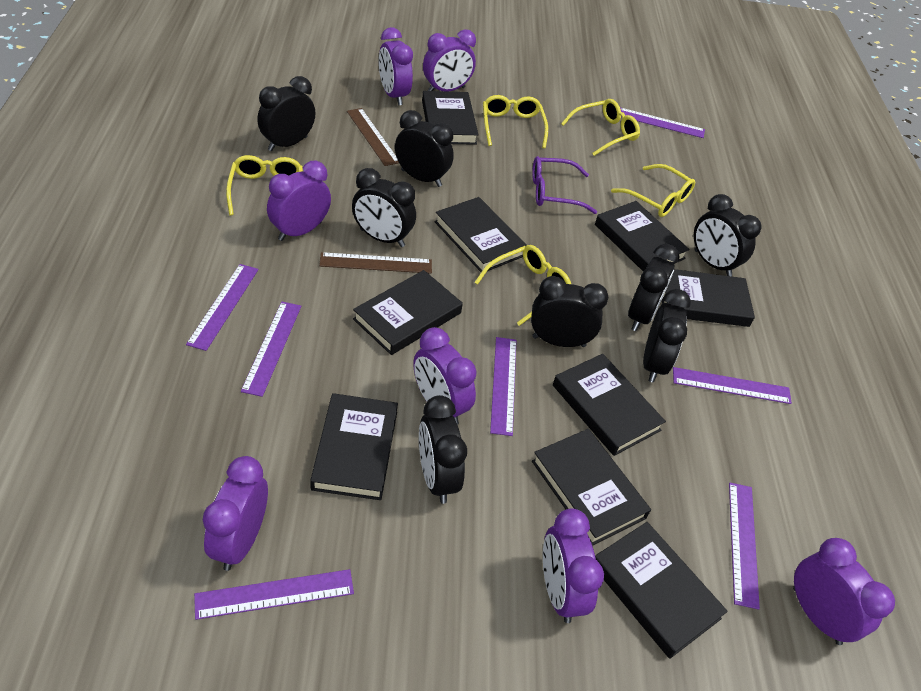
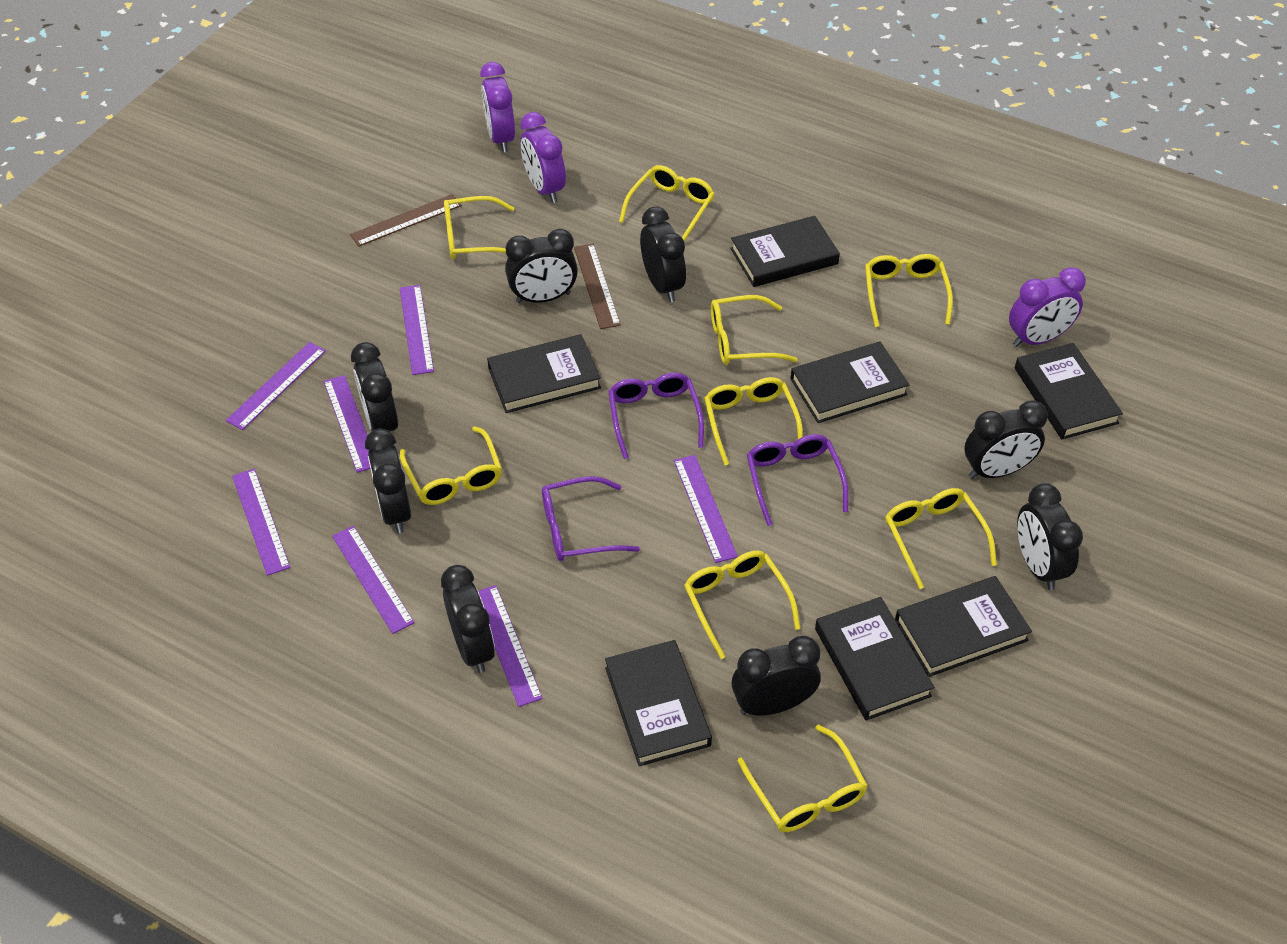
black book: [310,393,398,500] [353,270,463,355] [422,91,479,145] [435,197,527,272] [532,429,651,546] [553,354,666,456] [595,201,690,272] [595,522,728,659] [662,269,755,327] = 9 -> [487,334,601,413] [605,640,712,766] [730,216,840,287] [790,342,910,423] [815,597,935,721] [895,576,1032,677] [1015,343,1123,439] = 7
purple clock: [203,456,268,571] [267,161,331,241] [379,27,413,105] [413,327,477,425] [423,29,476,91] [543,508,604,623] [793,538,895,645] = 7 -> [480,62,515,152] [520,112,566,203] [1009,267,1086,347] = 3
purple glasses: [532,156,597,214] = 1 -> [542,476,640,561] [608,373,704,459] [747,434,848,526] = 3
yellow glasses: [226,155,303,216] [474,245,571,326] [483,95,548,149] [561,99,640,156] [611,164,695,217] = 5 -> [400,426,502,505] [444,196,514,259] [619,165,715,241] [684,551,801,659] [704,377,803,465] [711,295,798,365] [738,725,868,832] [865,254,953,327] [885,488,997,589] = 9

